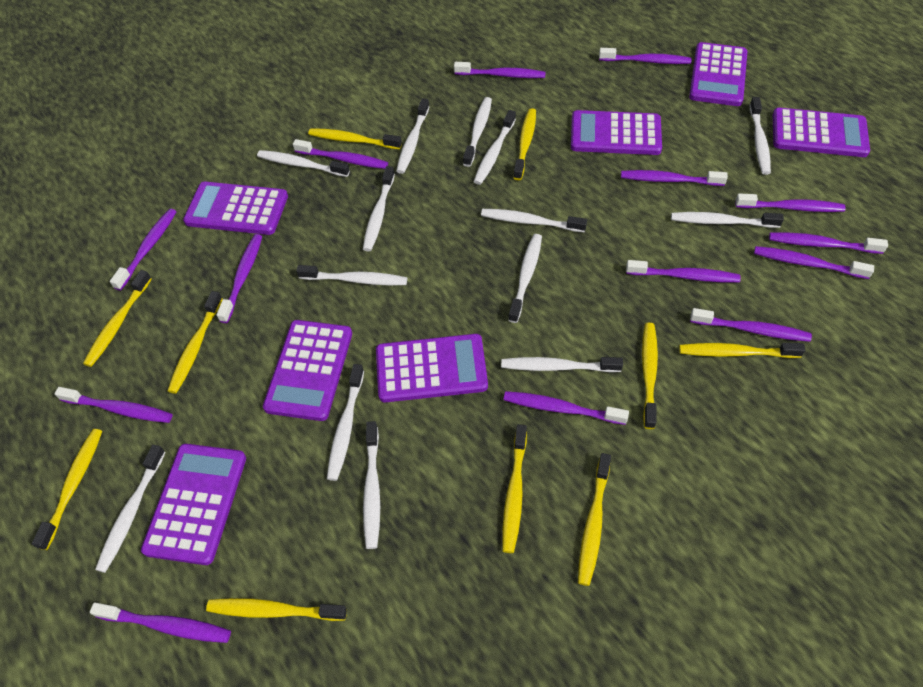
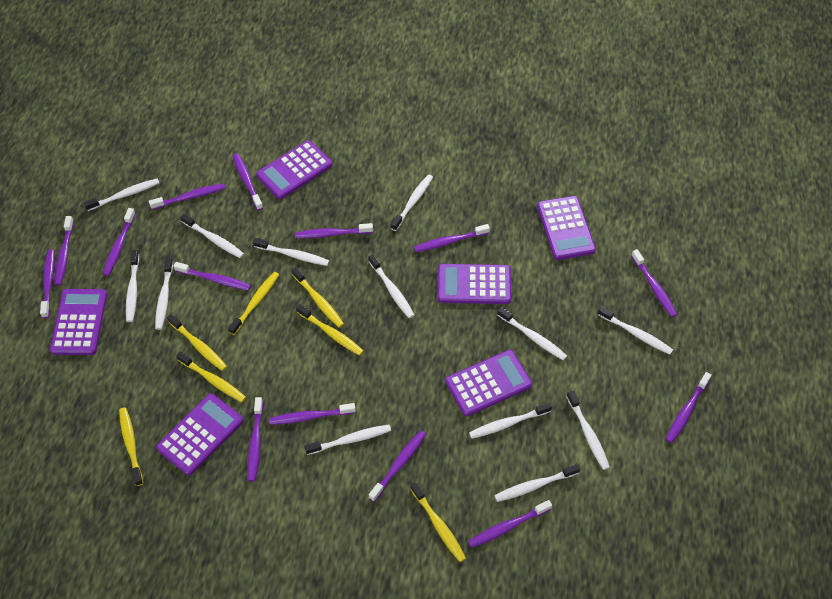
purple calculator: [141,444,246,565] [183,182,288,235] [263,320,352,421] [376,334,488,402] [571,110,662,155] [689,42,747,106] [773,108,870,157] = 7 -> [50,289,107,355] [156,393,244,475] [256,140,332,199] [438,264,511,304] [445,350,532,416] [537,196,596,260] = 6
white toothbrush: [95,445,165,573] [257,150,350,177] [296,265,407,285] [327,364,364,481] [363,166,395,251] [363,421,380,549] [396,98,429,174] [463,97,492,167] [474,110,516,185] [481,209,587,232] [501,357,623,372] [508,234,542,323] [671,212,784,228] [750,97,771,175] = 14 -> [84,179,159,211] [126,250,139,322] [155,257,173,330] [180,213,244,258] [253,238,329,266] [305,425,391,455] [368,254,414,318] [391,174,433,231] [469,402,552,439] [494,464,580,502] [497,307,567,361] [566,390,610,470] [597,306,673,355] = 13
yellow toothbrush: [32,429,102,550] [83,270,152,367] [168,291,223,394] [206,598,347,621] [308,128,402,150] [502,424,527,553] [513,108,536,180] [578,453,611,586] [642,323,658,429] [679,343,805,358] = 10 -> [119,407,143,486] [167,314,227,371] [176,352,246,402] [228,272,279,335] [292,267,344,328] [296,304,364,356] [411,482,466,562] = 7

